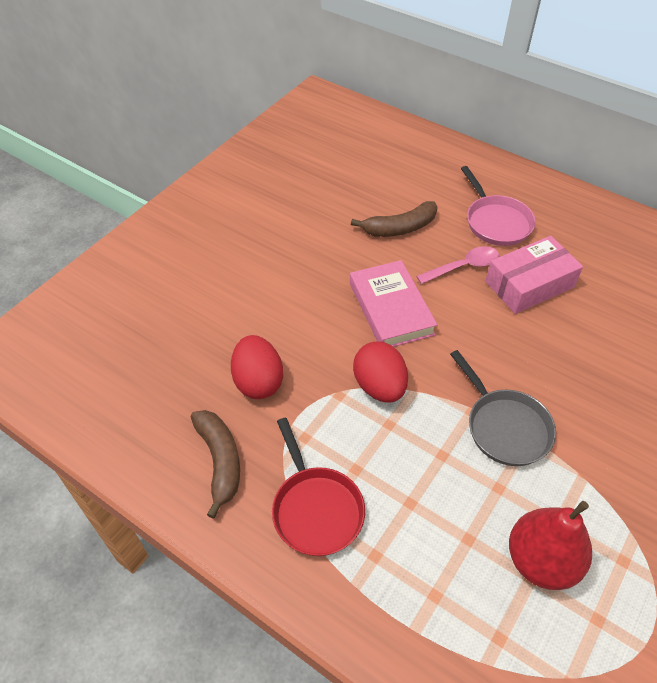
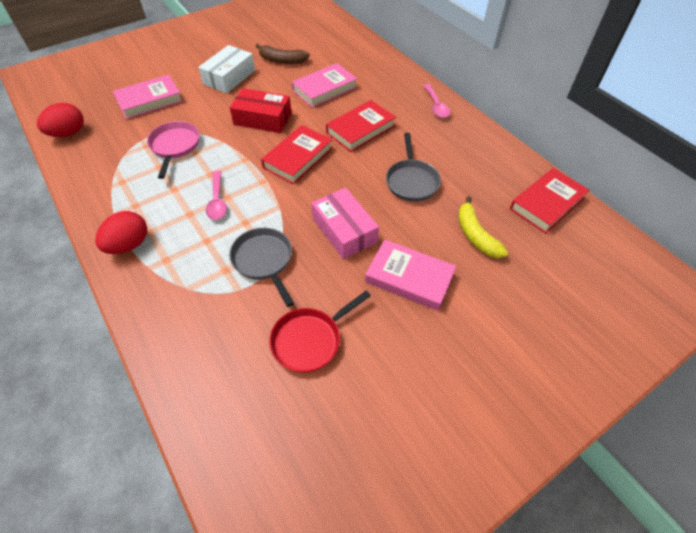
brown banana: [191,410,240,519] [351,201,438,237] = 2 -> [256,43,310,64] = 1
grey pan: [450,350,556,466] = 1 -> [229,228,294,307] [386,133,441,202] = 2
pink book: [350,260,437,347] = 1 -> [113,75,183,119] [292,63,357,108] [365,240,456,311] = 3
pink spoon: [416,246,499,284] = 1 -> [206,171,227,220] [423,84,450,118] = 2
red book: none = 0 -> [261,125,333,184] [326,100,396,152] [510,168,589,233] = 3
red box: none = 0 -> [230,88,291,133] = 1
red pear: [509,501,592,590] = 1 -> none = 0
white box: none = 0 -> [198,45,255,93] = 1
yellow banana: none = 0 -> [458,196,508,258] = 1

